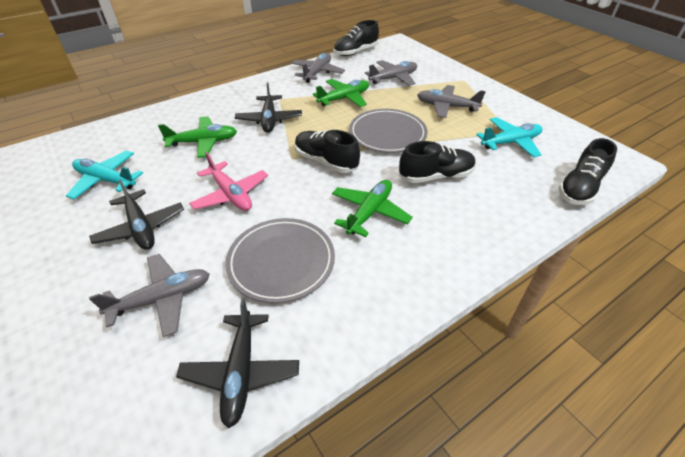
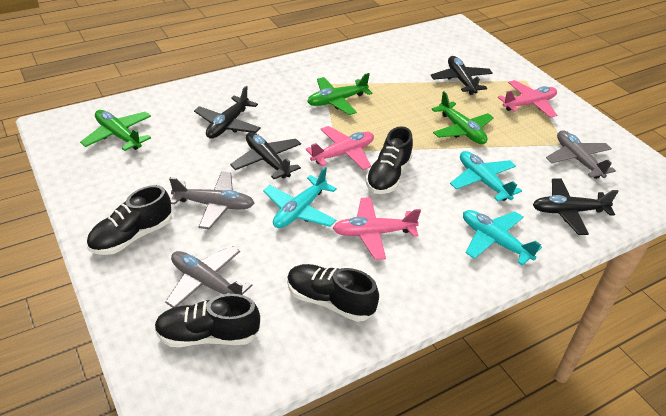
black plane: [89,179,184,250] [176,298,299,428] [235,82,302,133] = 3 -> [194,86,261,139] [230,132,301,179] [431,56,493,95] [533,178,619,235] = 4
grey plane: [89,254,210,337] [291,53,345,83] [365,60,417,86] [417,85,486,118] = 4 -> [165,246,252,308] [169,171,254,229] [546,130,616,179] = 3
grey plate: [225,218,335,303] [349,109,428,153] = 2 -> none = 0
pink plane: [189,152,268,211] = 1 -> [306,126,374,170] [333,197,421,260] [498,80,557,118] = 3
turquoise plane: [66,150,143,199] [476,117,542,158] = 2 -> [263,167,337,228] [450,151,522,202] [463,210,542,266] = 3

